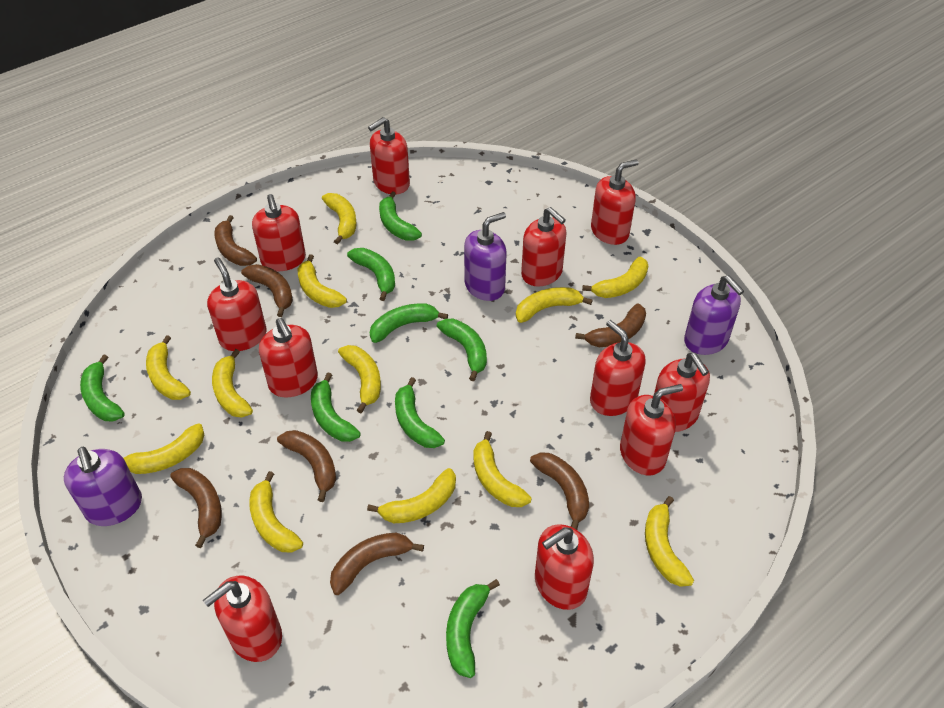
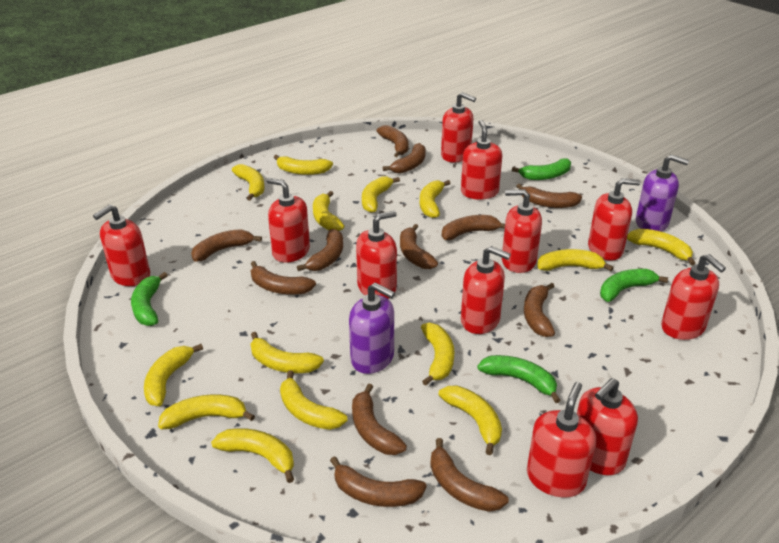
brown banana: [170,468,222,548] [214,215,257,266] [241,264,293,317] [277,430,336,502] [330,533,424,595] [530,452,589,530] [575,303,646,347] = 7 -> [191,229,262,262] [251,261,316,294] [297,229,343,271] [330,457,427,507] [352,384,407,455] [377,125,409,157] [383,143,426,174] [400,224,438,269] [430,438,509,512] [442,215,505,240] [516,184,582,208] [524,283,555,337] = 12
green banana: [80,354,125,421] [311,373,361,442] [347,248,395,301] [369,303,448,343] [379,191,422,241] [395,377,445,448] [437,319,487,381] [446,579,500,678] = 8 -> [131,272,168,326] [477,355,561,403] [512,158,571,180] [600,269,668,302] = 4
purple soap dispenser: [64,447,142,526] [464,212,507,301] [684,275,744,355] = 3 -> [349,283,395,374] [636,155,689,232] = 2
yellow banana: [124,424,204,474] [146,335,191,400] [212,349,253,418] [249,471,303,552] [298,254,347,308] [322,193,357,244] [338,345,381,413] [367,468,456,523] [473,431,532,507] [516,287,593,323] [582,257,648,298] [645,496,694,587] = 12 -> [144,344,203,406] [158,394,255,429] [211,428,294,483] [232,164,264,201] [251,332,324,373] [274,155,333,175] [280,370,347,430] [313,191,344,231] [362,176,400,213] [420,180,450,218] [421,323,454,386] [439,385,502,455] [537,249,614,271] [627,229,696,266] = 14

